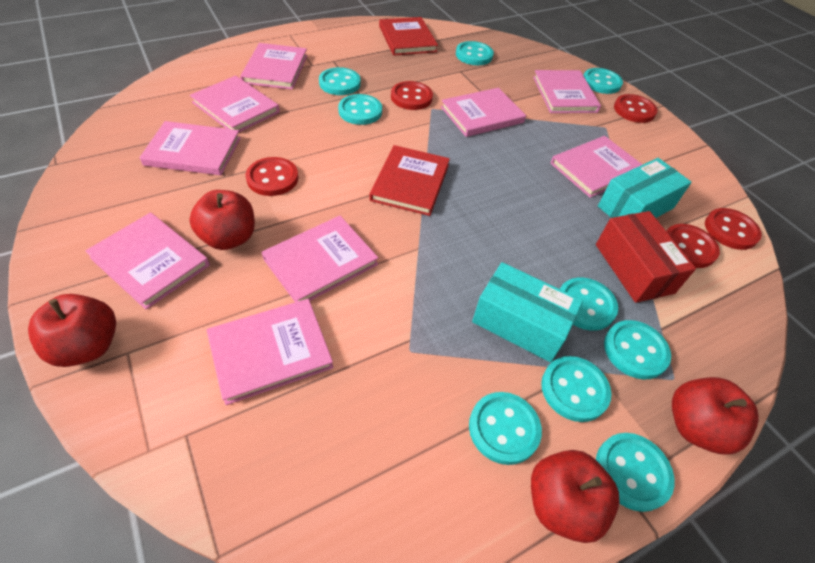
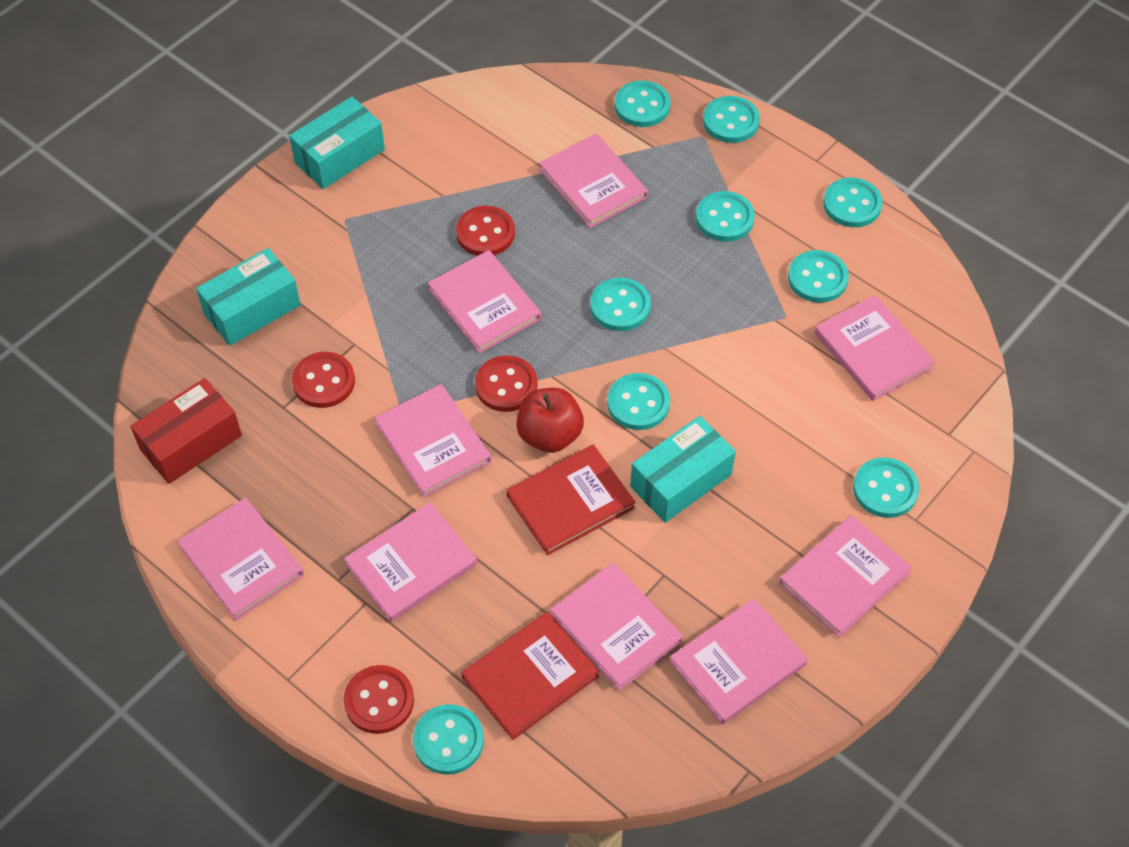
red apple: [28,294,116,367] [189,190,255,250] [531,450,619,543] [672,377,759,454] = 4 -> [516,388,584,453] = 1
red button: [246,157,298,196] [391,81,433,110] [614,94,658,123] [666,224,720,268] [705,208,762,250] = 5 -> [292,352,355,408] [343,665,414,734] [456,206,515,256] [475,355,538,412] = 4
turquoise box: [472,262,583,362] [598,158,692,218] = 2 -> [196,248,301,346] [289,96,385,189] [630,416,736,523] = 3

